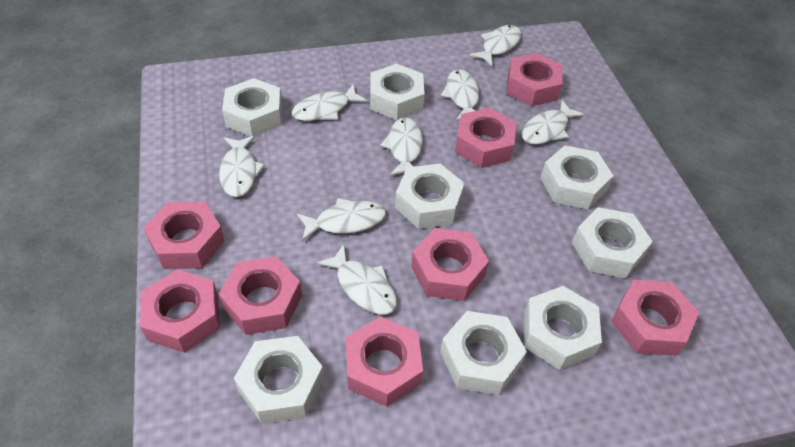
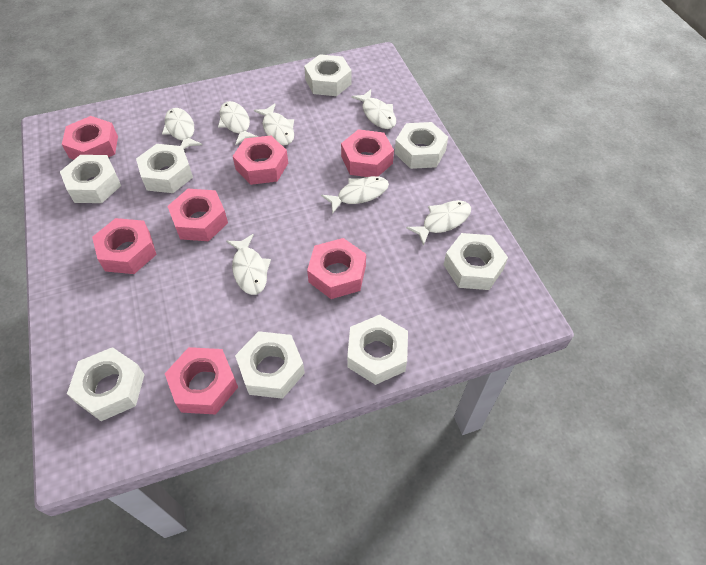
pink nut: [140,269,220,353] [144,201,225,269] [219,256,302,335] [346,316,423,407] [411,228,489,301] [455,108,516,168] [506,53,562,107] [611,280,699,356] = 8 -> [62,116,118,160] [92,218,157,274] [165,347,238,415] [167,189,228,241] [233,135,288,185] [307,238,366,299] [341,129,394,177] = 7
white fish: [219,136,265,197] [291,84,367,121] [297,198,386,241] [317,244,397,314] [380,117,423,176] [441,69,480,121] [469,25,521,66] [521,100,585,144] = 8 -> [162,108,202,149] [218,101,258,145] [226,234,271,295] [254,103,294,145] [321,176,389,214] [351,89,396,129] [406,200,471,246] = 7

